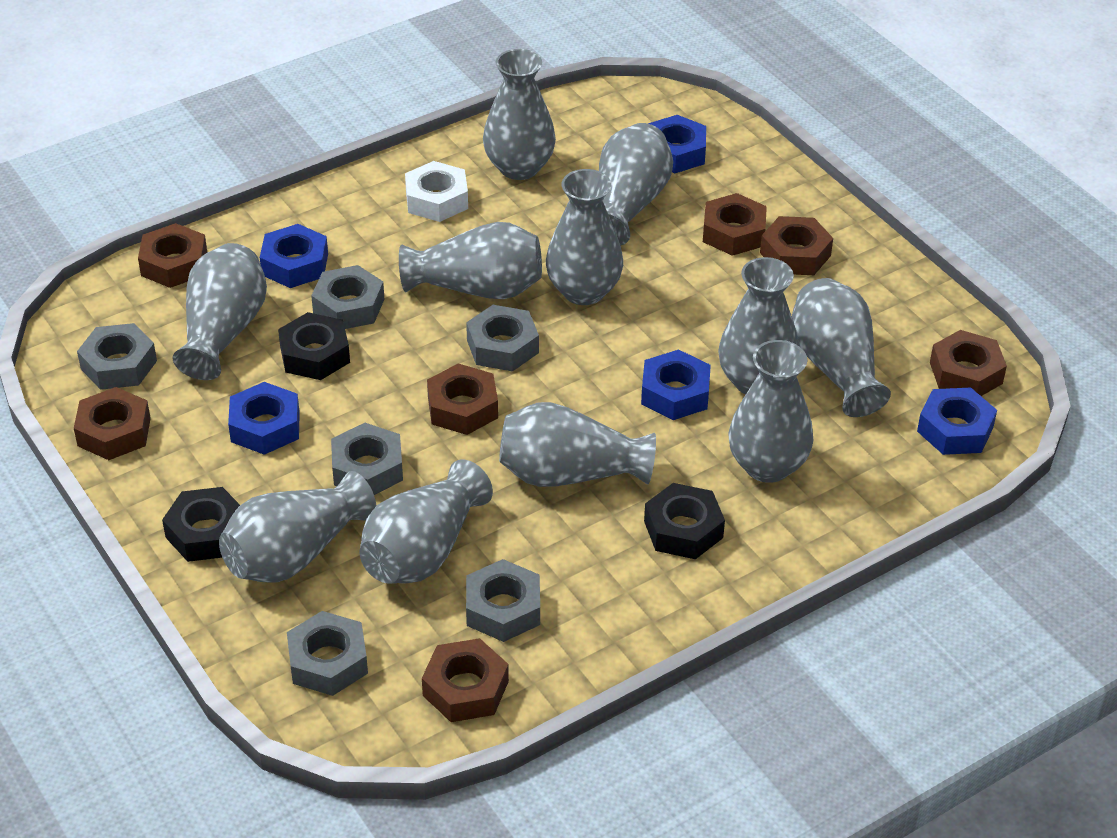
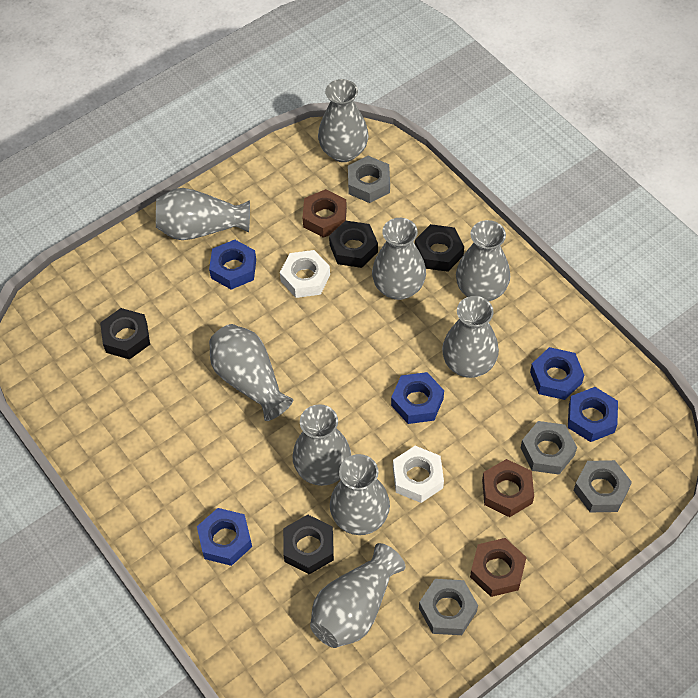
black nut: [162,487,240,562] [278,312,350,380] [644,483,725,559] = 3 -> [100,308,150,359] [283,515,334,574] [329,220,378,268] [415,224,464,272] = 4
brown nut: [74,387,151,460] [138,223,207,288] [422,638,509,722] [427,364,498,435] [703,193,767,256] [760,216,833,275] [930,330,1007,396] = 7 -> [302,189,347,238] [470,538,527,597] [482,459,534,517] = 3
grey nut: [77,323,157,390] [287,611,368,696] [311,265,384,329] [331,423,403,495] [466,305,539,372] [466,559,540,642] = 6 -> [348,156,390,203] [419,579,478,635] [521,421,577,475] [573,460,632,512] = 4
grey vase: [172,243,267,380] [219,471,376,583] [360,459,493,584] [399,222,542,299] [483,49,556,180] [499,402,656,487] [546,169,623,305] [599,123,673,246] [718,257,799,394] [728,340,813,483] [792,278,891,417] = 11 -> [156,188,250,240] [209,324,293,421] [292,404,351,486] [310,543,406,648] [318,79,368,162] [330,454,390,535] [372,218,426,300] [442,296,499,378] [456,220,510,301] = 9
white nut: [405,161,468,222] = 1 -> [280,250,330,298] [393,446,444,503] = 2

